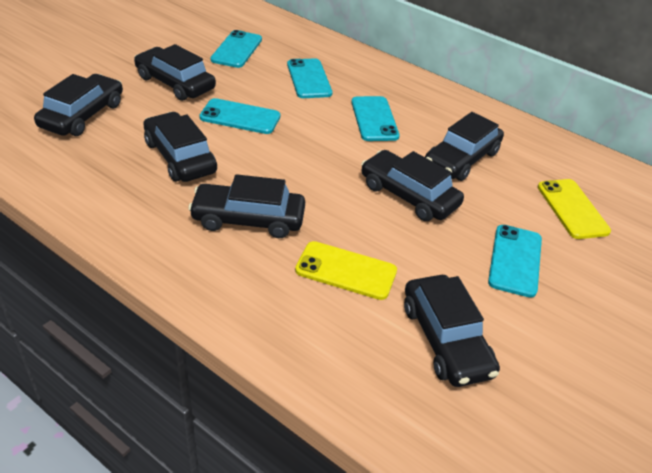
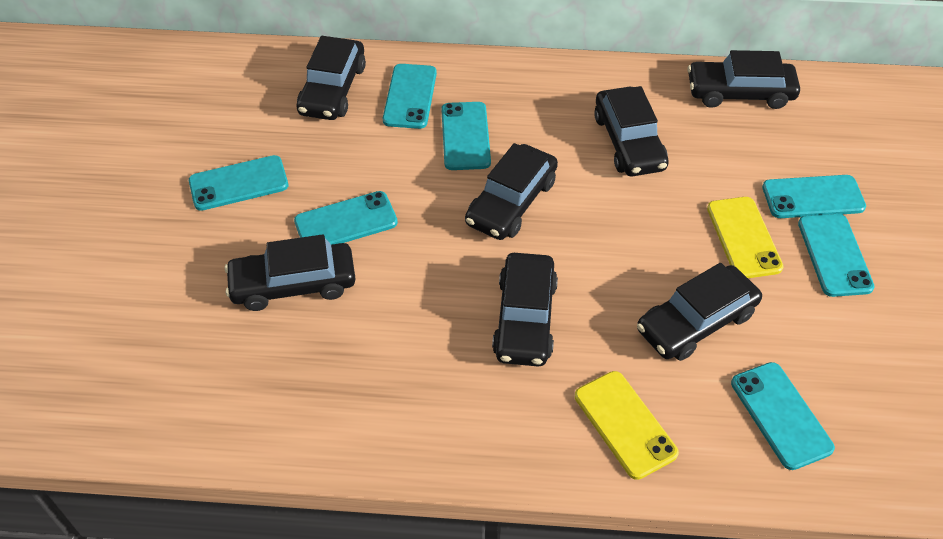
turquoise phone: [199,98,280,134] [210,30,262,68] [287,59,333,98] [351,96,400,141] [488,225,542,298] = 5 -> [189,155,288,211] [294,191,398,245] [383,64,437,129] [441,102,491,170] [731,362,835,470] [762,175,866,218] [798,214,875,297] = 7

